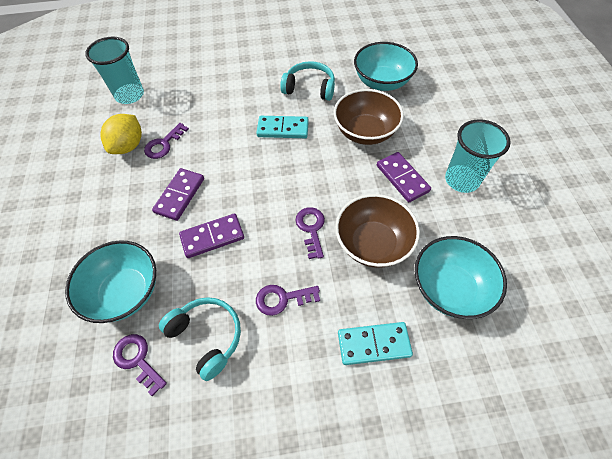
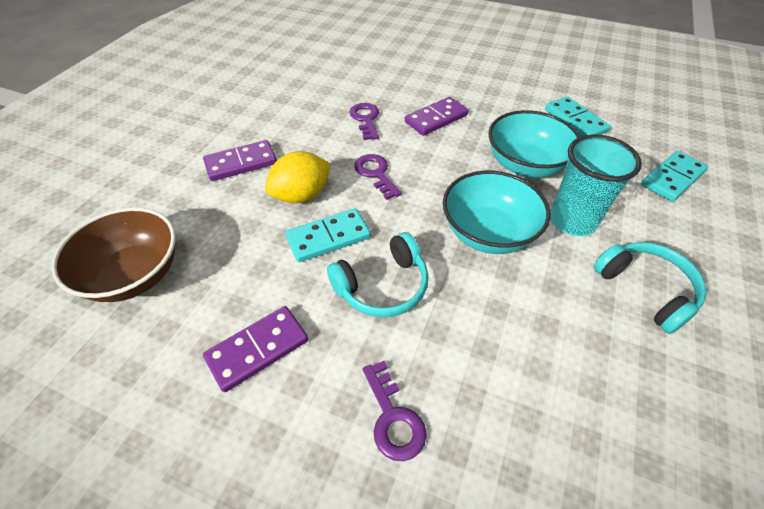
brown bowl: [334,89,404,145] [335,194,420,268] = 2 -> [51,207,176,302] = 1
purple key: [113,334,167,396] [144,123,189,159] [256,285,320,316] [295,207,325,259] = 4 -> [349,103,379,140] [354,154,402,200] [362,361,427,461] = 3
turquoise bowl: [65,240,156,323] [354,42,418,91] [415,236,507,319] = 3 -> [443,171,551,254] [488,110,580,178] = 2
turquoise cup: [85,37,144,104] [445,119,511,193] = 2 -> [550,134,642,236] = 1
turquoise domino: [256,116,309,138] [338,322,413,365] = 2 -> [286,209,371,262] [545,96,611,136] [641,151,708,202] = 3

